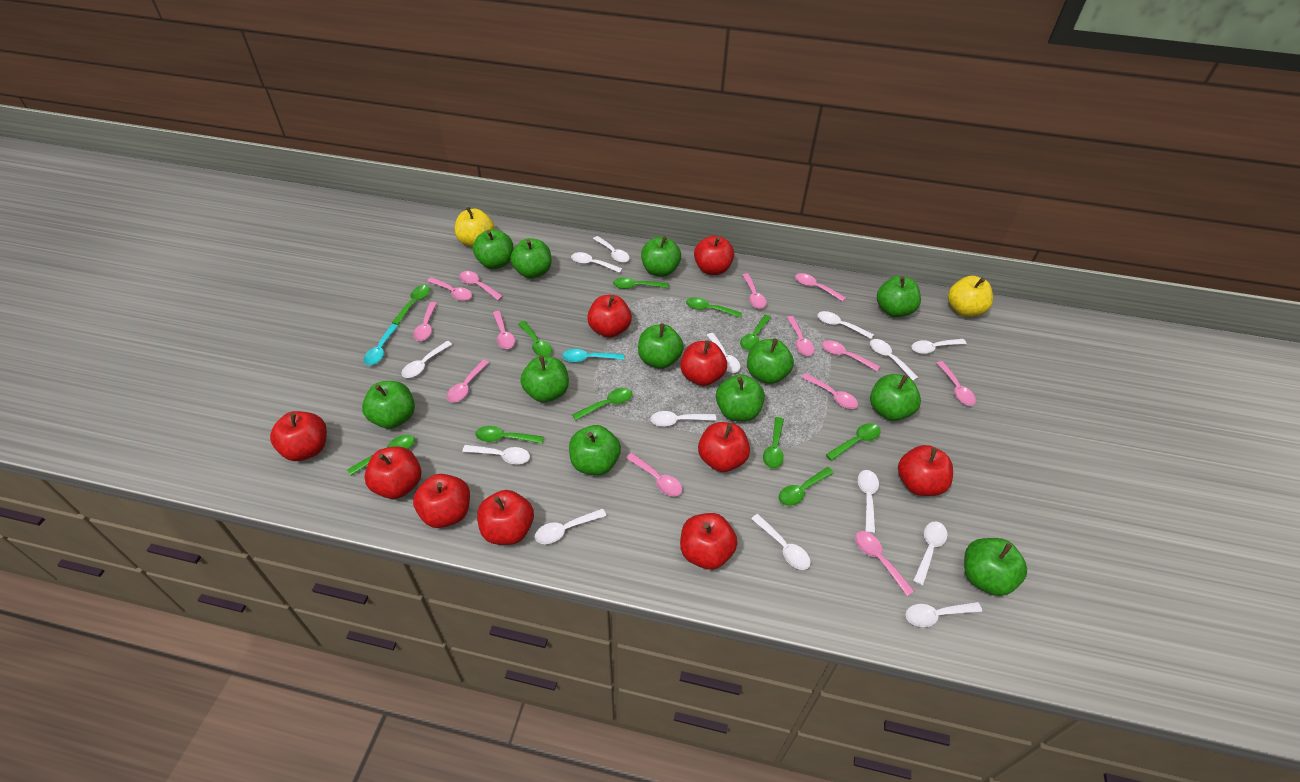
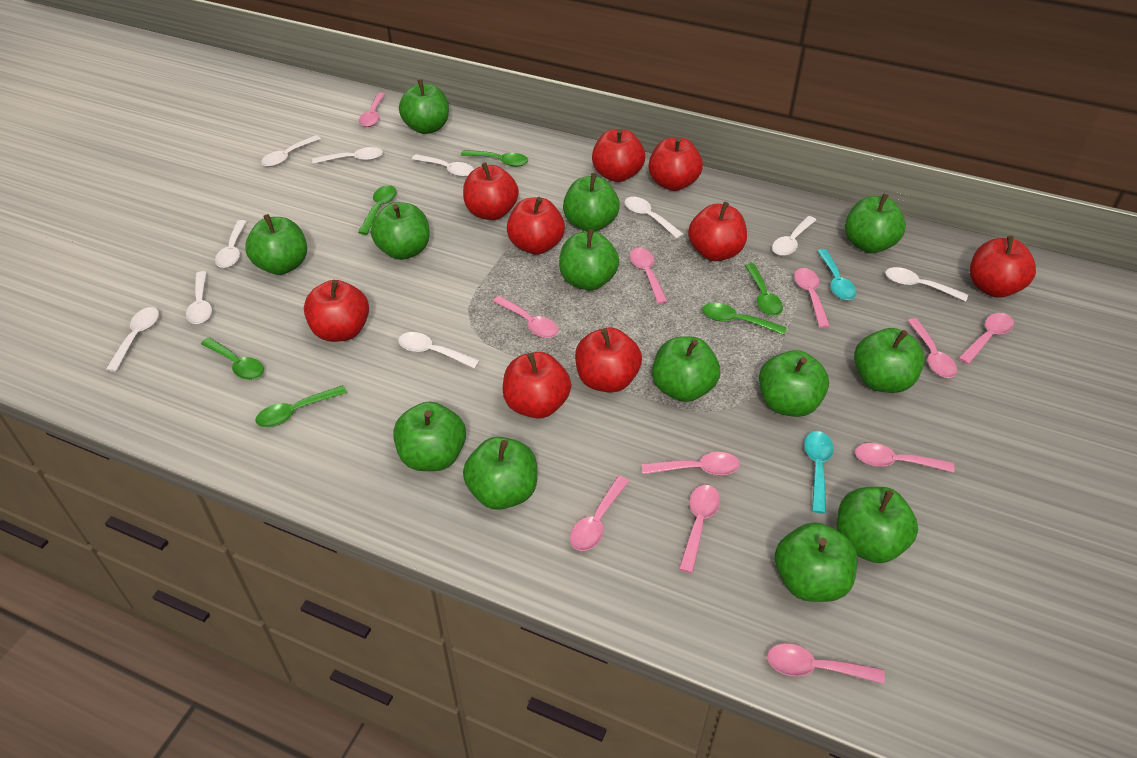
green apple: [362,381,415,429] [473,229,514,269] [510,238,552,279] [520,356,569,403] [569,425,621,475] [638,324,684,369] [641,236,681,277] [716,374,765,421] [747,339,794,384] [870,374,921,421] [877,276,921,317] [964,538,1027,596] = 12 -> [245,214,307,275] [371,202,430,260] [393,401,466,471] [399,80,449,134] [463,437,537,510] [559,229,619,290] [563,173,620,232] [652,337,720,402] [759,350,829,417] [775,522,858,602] [837,487,918,563] [845,194,906,253] [854,328,925,393] = 13
green spoon: [347,435,415,476] [392,285,430,325] [475,426,544,444] [518,321,552,356] [572,388,632,420] [613,277,669,289] [686,297,742,318] [740,315,771,350] [763,417,784,469] [779,467,834,506] [826,423,881,461] = 11 -> [201,337,264,380] [255,385,347,427] [358,185,396,235] [461,150,528,167] [702,303,786,335] [744,263,783,316] = 6
pink spoon: [413,302,437,341] [427,277,472,301] [447,360,489,402] [459,271,503,300] [493,311,515,349] [626,453,682,496] [743,273,767,309] [787,316,815,356] [795,273,846,302] [801,373,858,409] [822,340,880,371] [855,531,914,596] [937,361,976,406] = 13 -> [359,93,386,127] [493,296,559,338] [570,476,629,551] [630,248,668,304] [641,452,740,475] [679,485,720,573] [767,644,885,684] [794,268,830,328] [855,443,955,473] [907,318,957,378] [958,313,1014,364] = 11
red apple: [270,411,327,461] [364,447,421,499] [413,474,470,528] [477,490,534,545] [587,295,632,338] [680,340,727,386] [680,513,738,570] [694,235,734,275] [698,422,750,472] [898,445,953,496] = 10 -> [304,280,369,342] [463,162,519,220] [503,352,571,419] [507,197,565,255] [575,327,642,393] [592,129,645,182] [649,137,703,191] [688,202,747,261] [970,236,1036,298] = 9
white spoon: [402,341,452,378] [462,445,530,464] [535,508,606,544] [571,252,623,273] [593,236,629,263] [650,411,716,427] [707,333,740,373] [751,514,811,570] [817,311,874,339] [858,470,879,533] [870,339,919,381] [906,602,982,627] [912,339,966,354] [913,522,947,586] = 14 -> [106,307,159,372] [186,271,212,324] [215,220,247,268] [261,135,321,167] [312,147,383,164] [398,332,480,369] [412,154,474,177] [625,197,684,239] [772,216,816,256] [885,267,968,302] = 10
yellow apple: [455,207,495,247] [948,276,993,317] = 2 -> none = 0

